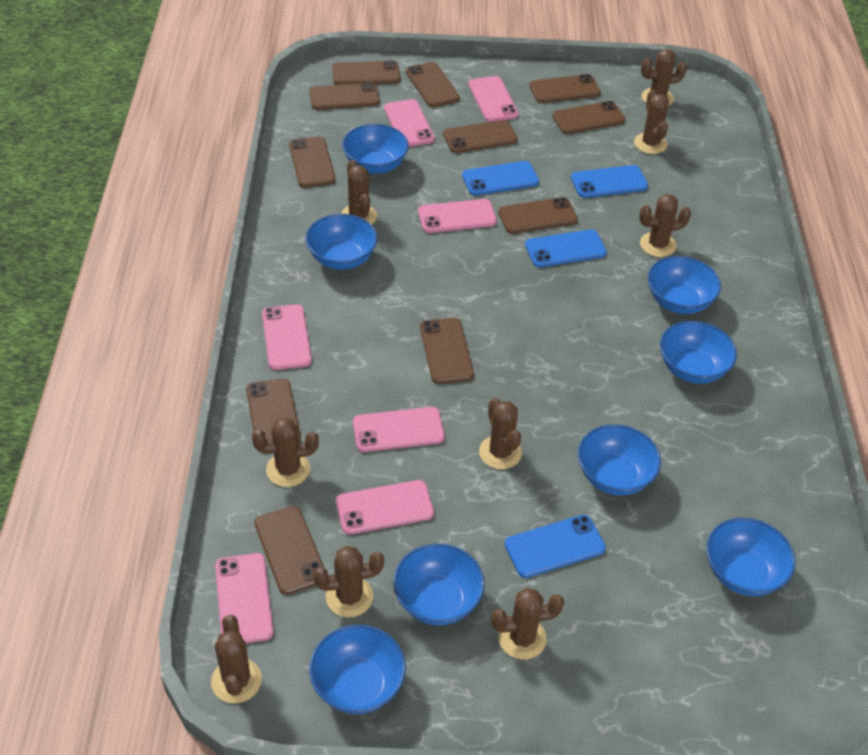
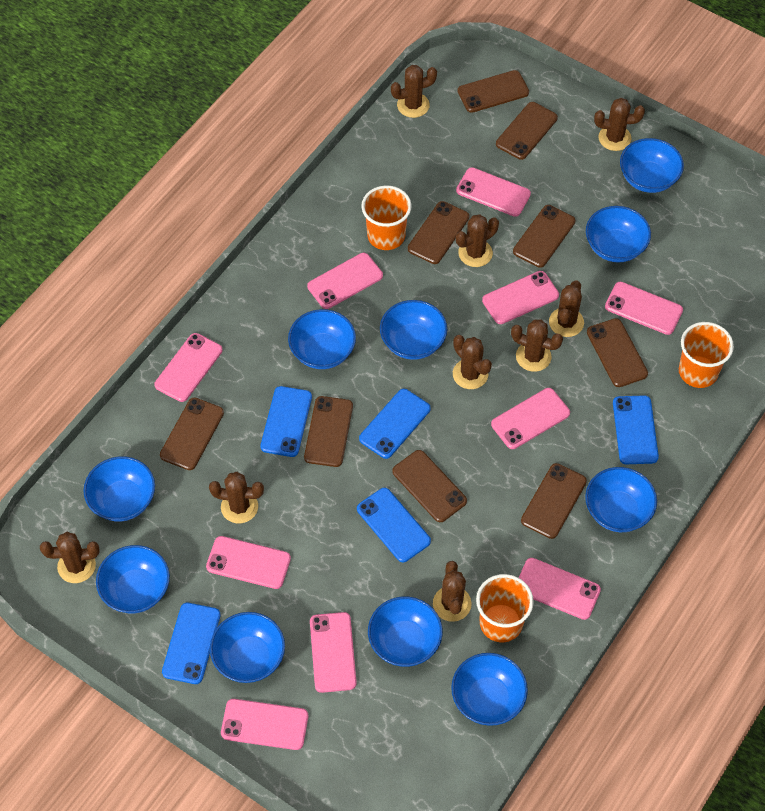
blue bowl: [305,214,377,270] [309,625,406,714] [342,124,409,174] [393,544,485,625] [578,424,661,496] [648,256,721,314] [660,321,737,384] [706,518,796,596] = 8 -> [83,456,155,521] [96,545,170,613] [210,612,285,683] [288,309,356,369] [368,596,443,667] [380,300,447,360] [451,653,528,726] [585,467,657,532] [586,206,651,263] [620,138,684,193] = 10
blue phone: [462,161,539,196] [504,515,606,578] [525,229,607,267] [571,165,648,198] = 4 -> [162,603,221,684] [260,386,312,457] [357,488,431,562] [359,389,431,459] [613,396,659,464] = 5
brown phone: [246,378,301,444] [254,506,324,595] [289,137,336,187] [309,82,380,110] [332,61,400,85] [406,62,460,107] [420,318,474,384] [443,120,518,153] [498,197,578,234] [529,74,601,103] [552,101,625,134] = 11 -> [160,398,224,470] [304,396,353,467] [392,450,467,522] [408,201,469,264] [457,70,529,113] [496,102,558,160] [513,205,575,268] [521,463,587,539] [587,318,648,387] = 9
orange cup: none = 0 -> [361,185,411,250] [476,574,534,642] [679,322,734,388] = 3
pink phone: [215,553,273,643] [262,304,312,370] [336,480,434,534] [353,407,445,452] [384,99,435,147] [418,199,497,233] [469,76,519,122] = 7 -> [154,333,223,402] [206,536,291,589] [221,699,308,750] [307,253,383,309] [310,612,357,693] [456,167,531,217] [482,271,559,324] [491,388,570,449] [519,558,601,620] [605,282,683,335] = 10

